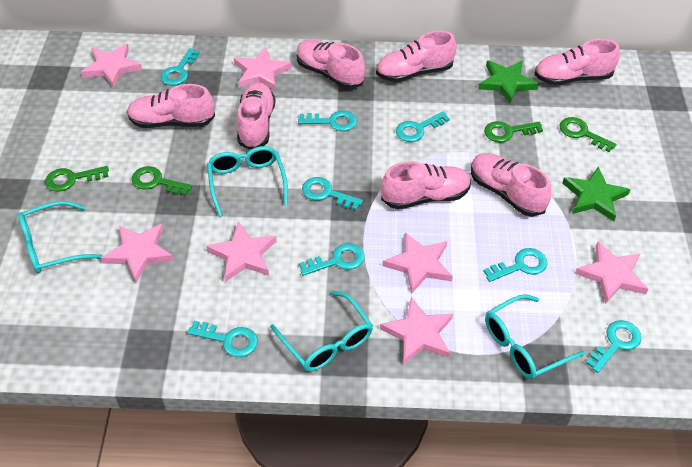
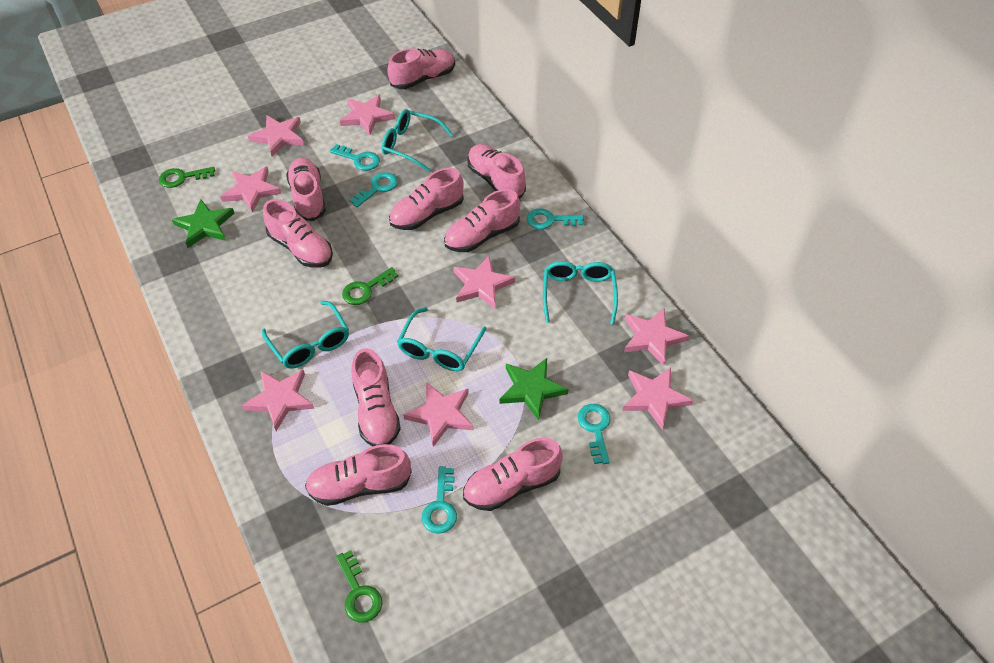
green key: [45,166,109,191] [131,166,192,196] [484,121,543,142] [560,117,617,152] = 4 -> [159,167,215,188] [336,550,382,622] [342,267,398,305] = 3
pink shoe: [127,84,215,128] [237,82,275,150] [296,40,365,89] [376,31,456,82] [381,161,471,209] [471,153,551,216] [534,39,620,85] = 7 -> [263,199,333,268] [286,158,326,221] [305,444,412,506] [351,348,401,446] [387,49,455,89] [389,168,464,230] [444,189,520,252] [463,438,563,511] [467,144,526,199] = 9
pink star: [81,44,142,88] [101,224,174,282] [206,222,276,282] [234,47,292,90] [380,297,453,364] [383,232,453,294] [575,242,648,304] = 7 -> [220,166,281,213] [242,370,314,431] [248,115,304,156] [340,95,395,135] [404,382,474,447] [453,256,515,309] [622,367,693,430] [624,308,689,366] = 8
turquoise key: [160,48,199,86] [187,321,258,357] [298,111,357,131] [299,243,365,276] [302,177,363,210] [396,111,450,142] [483,248,548,282] [586,320,641,373] = 8 -> [330,144,380,171] [350,172,398,207] [422,466,457,534] [527,208,584,229] [578,404,610,464] = 5

